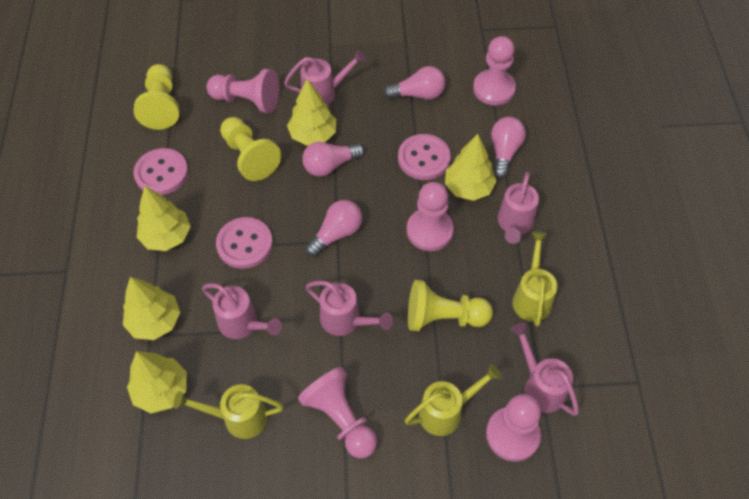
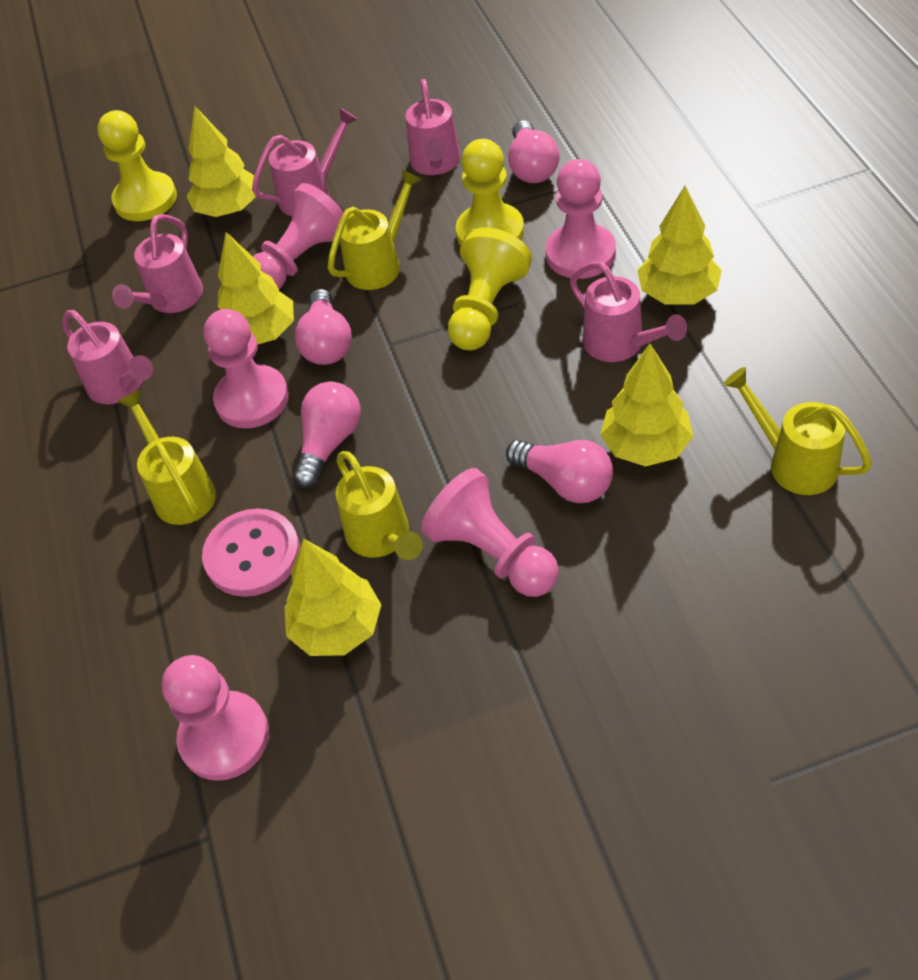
pink button: [133,148,188,195] [216,217,273,269] [398,134,451,180] = 3 -> [202,508,300,597] = 1
yellow watering can: [173,384,284,439] [405,364,502,436] [512,232,557,327] = 3 -> [117,390,216,525] [327,170,422,290] [336,451,423,560] [723,367,872,495] = 4

